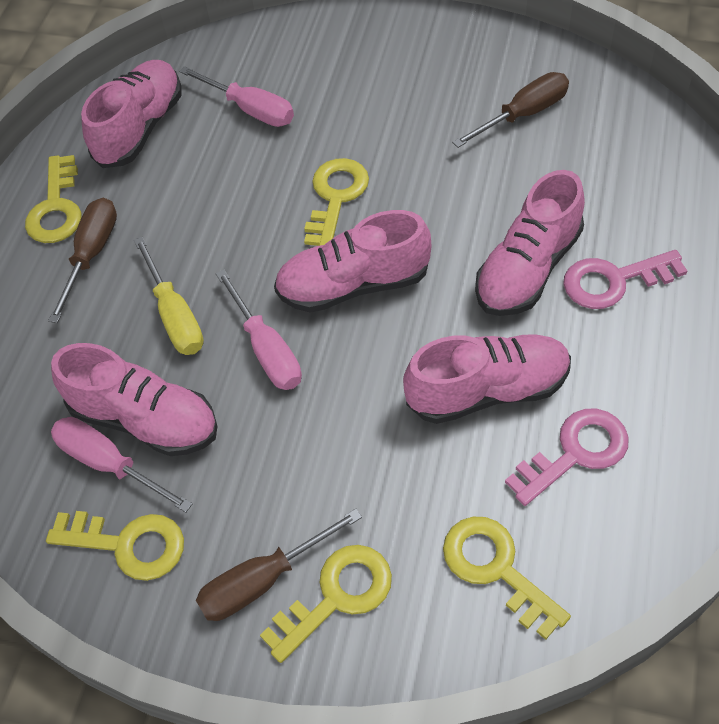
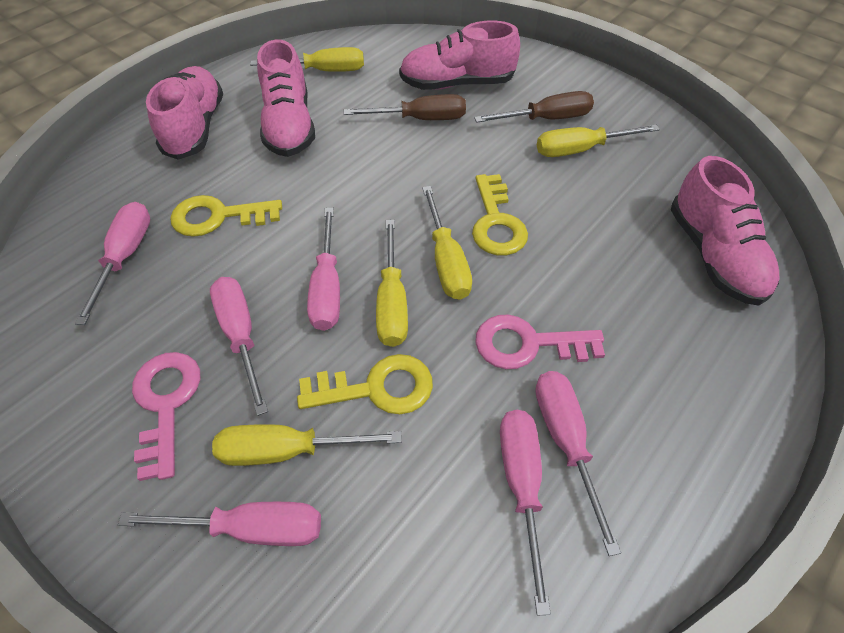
brown screwdriver: [48,198,117,323] [196,509,362,621] [452,72,569,148] = 3 -> [344,94,466,120] [474,91,594,123] = 2
pink screwdriver: [51,417,193,513] [179,66,294,127] [216,270,302,390] = 3 -> [75,202,150,325] [118,502,321,546] [210,277,268,416] [307,208,340,331] [500,410,551,616] [535,371,621,556] = 6
pink shoe: [51,343,218,456] [81,60,182,168] [274,210,431,313] [403,334,571,424] [475,170,585,316] = 5 -> [146,66,223,160] [257,40,315,157] [399,21,520,90] [671,156,779,306] = 4
yellow key: [25,155,81,243] [46,511,184,581] [260,545,392,663] [304,158,369,246] [443,517,571,640] = 5 -> [170,195,282,237] [297,354,433,414] [472,174,528,255] = 3
yellow screwdriver: [134,237,204,355] = 1 -> [212,424,402,466] [250,47,364,72] [376,220,408,347] [422,186,472,300] [537,125,660,157] = 5

